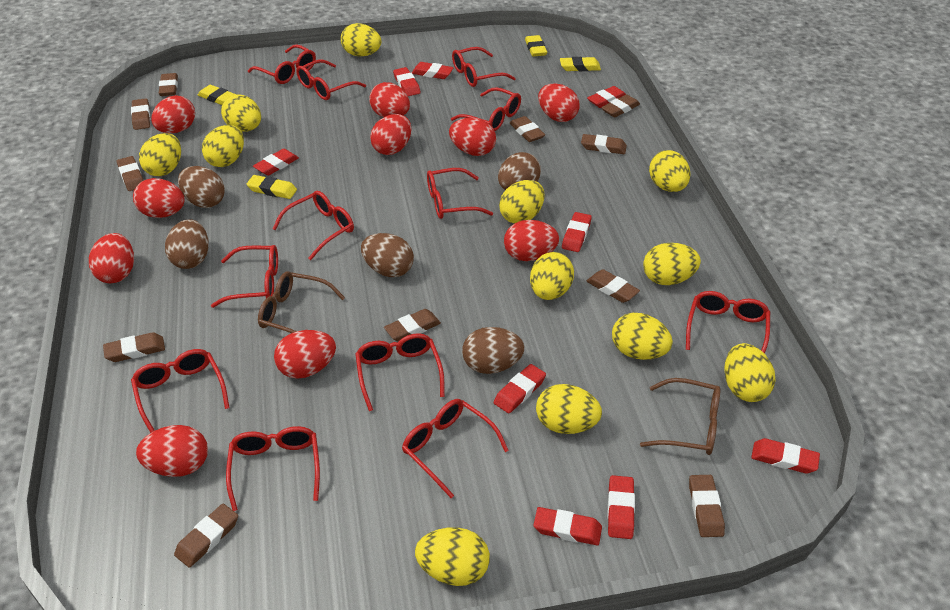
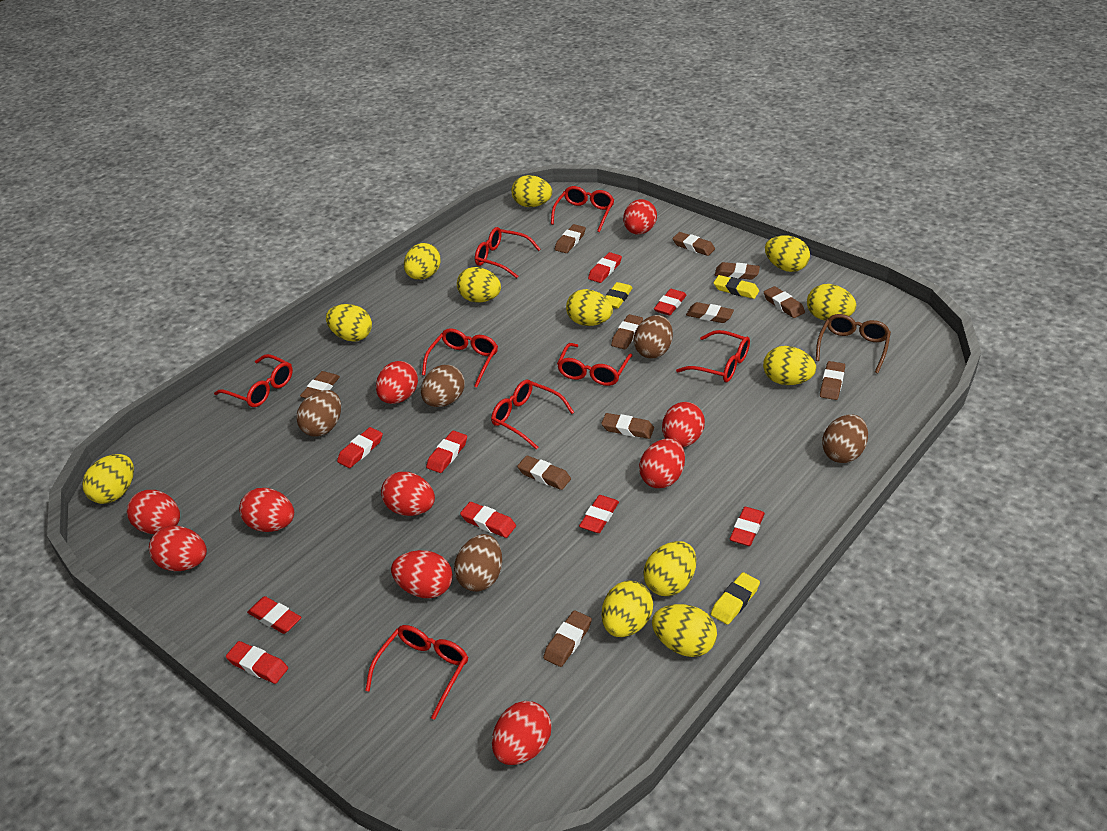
brown glasses: [258,271,345,333] [640,378,720,455] = 2 -> [816,314,891,373] = 1
red glasses: [131,349,229,433] [211,245,278,308] [226,426,320,511] [248,45,316,84] [272,191,354,260] [296,59,366,100] [355,333,445,411] [402,399,509,498] [427,168,493,219] [451,87,521,131] [452,47,516,87] [686,291,770,354] = 12 -> [214,354,293,407] [365,625,468,720] [422,328,498,388] [475,227,540,278] [491,379,574,449] [551,186,614,232] [557,343,633,386] [676,330,750,382] = 8
yellow eraser: [198,85,236,105] [246,175,297,199] [525,35,547,57] [560,57,601,71] = 4 -> [606,282,633,309] [711,572,760,625] [713,275,759,299] = 3

